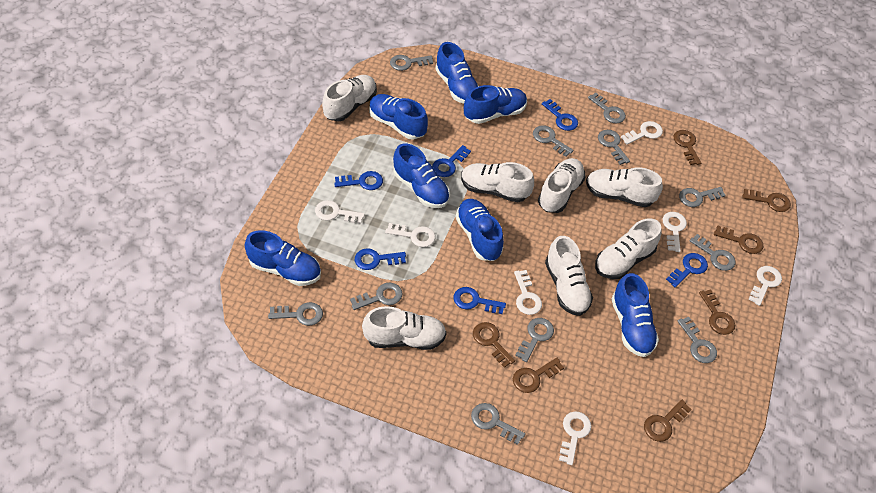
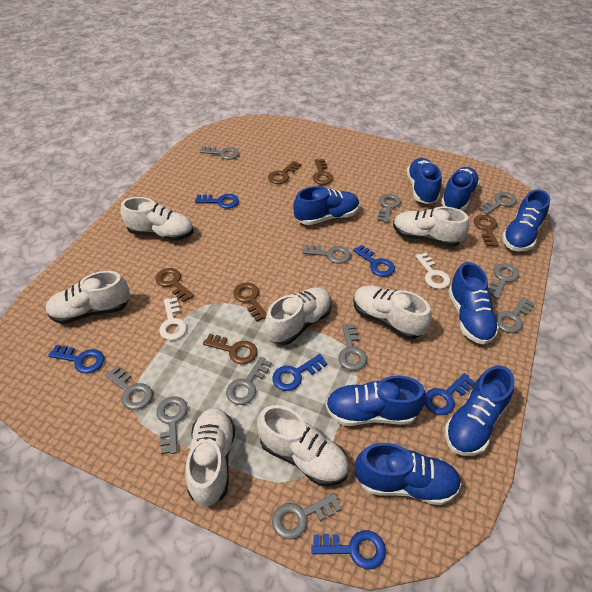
blue shoe: [245,230,321,286] [369,94,428,139] [393,143,450,208] [436,42,479,104] [456,199,504,261] [464,85,527,124] [611,273,659,357] = 7 -> [293,186,359,225] [326,376,426,426] [355,443,461,505] [407,158,442,204] [441,167,480,211] [445,366,514,456] [448,262,499,344] [502,189,550,252] = 8
brown key: [473,322,515,368] [513,358,564,393] [644,400,692,442] [674,130,701,165] [699,289,735,335] [714,225,763,254] [743,189,791,212] = 7 -> [155,268,194,302] [203,334,258,364] [233,283,267,322] [268,161,301,184] [313,159,333,185] [474,215,499,247] = 6
white key: [315,200,365,224] [385,223,435,247] [514,270,542,315] [559,412,591,465] [621,121,663,145] [662,212,687,252] [748,266,782,306] = 7 -> [159,297,187,340] [415,253,451,289] = 2

